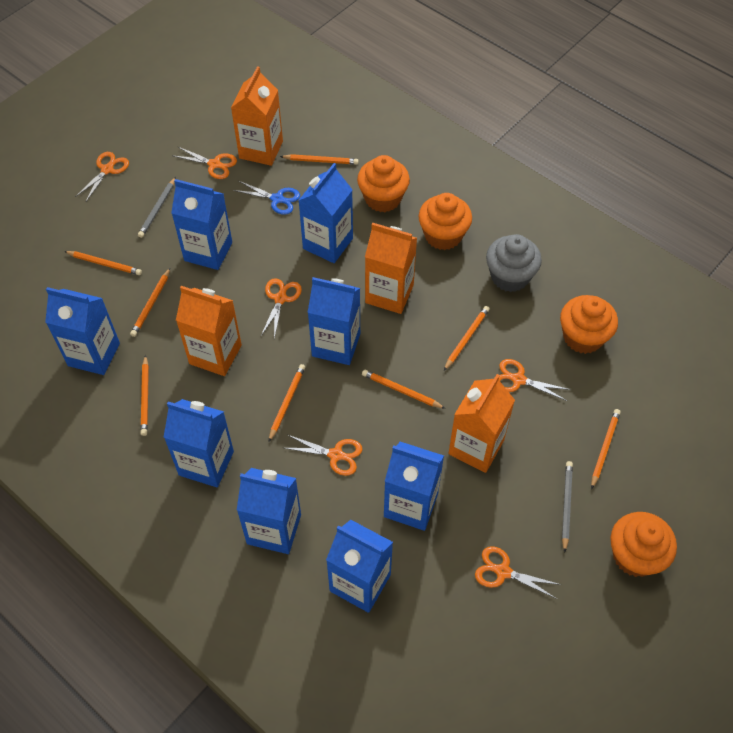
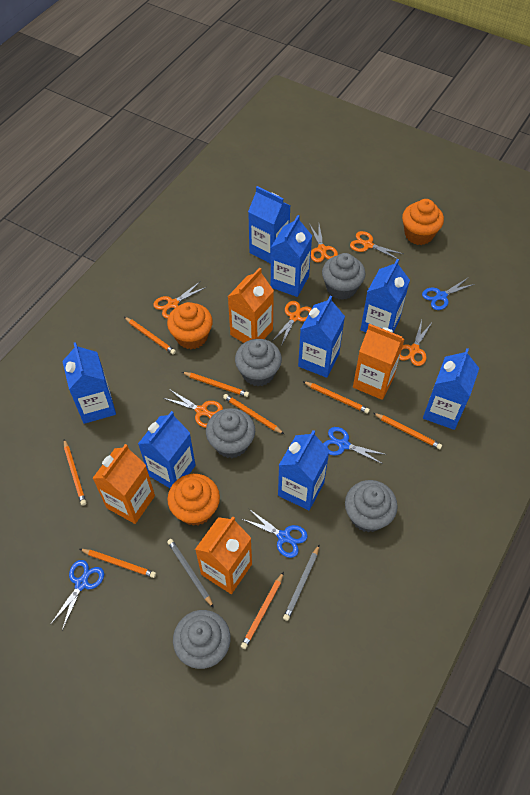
blue scissors: [233,181,300,215] = 1 -> [50,560,104,630] [242,509,308,558] [323,427,387,464] [422,277,474,310] = 4
grey cupcake: [486,234,542,292] = 1 -> [173,610,230,669] [206,408,255,458] [235,339,282,386] [322,253,366,300] [345,480,398,532] = 5
orange cupcake: [357,155,410,212] [418,193,472,250] [560,295,618,354] [611,512,677,577] = 4 -> [167,302,213,349] [167,474,220,526] [402,199,444,245] = 3

